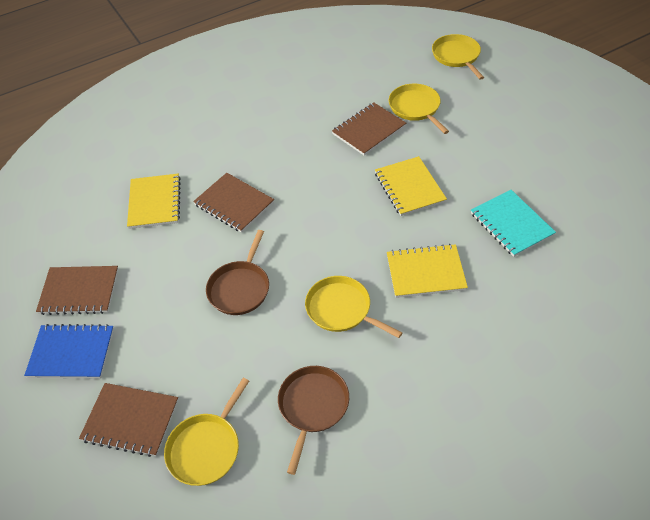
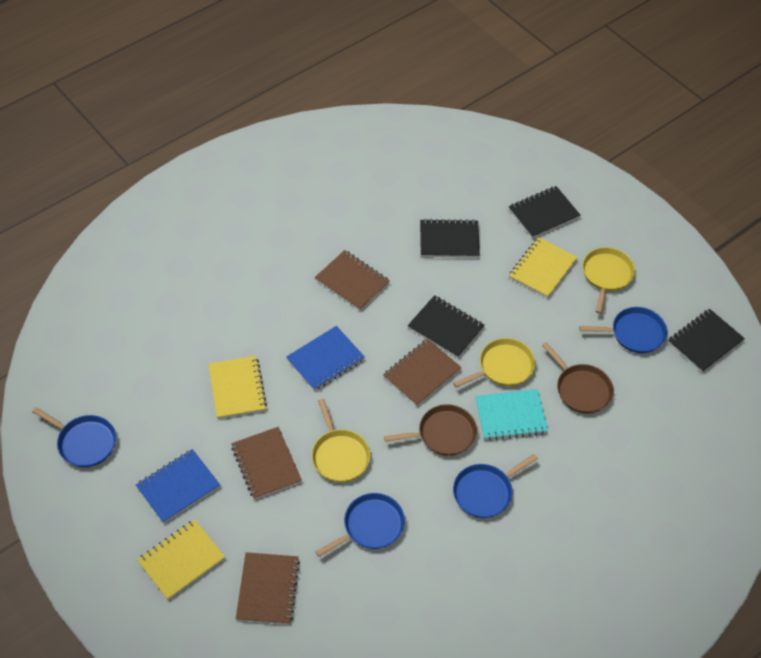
black notebook: none = 0 -> [408,295,485,358] [420,219,480,258] [509,186,581,238] [668,309,745,373] = 4
blue notebook: [24,324,114,378] = 1 -> [136,449,220,523] [286,326,365,391] = 2
blue pan: none = 0 -> [32,407,116,467] [315,493,405,557] [453,454,538,518] [579,307,668,353] = 4
yellow pan: [164,378,249,486] [305,276,403,338] [389,84,449,134] [432,34,484,80] = 4 -> [312,399,370,482] [453,338,535,388] [582,247,635,314] = 3

